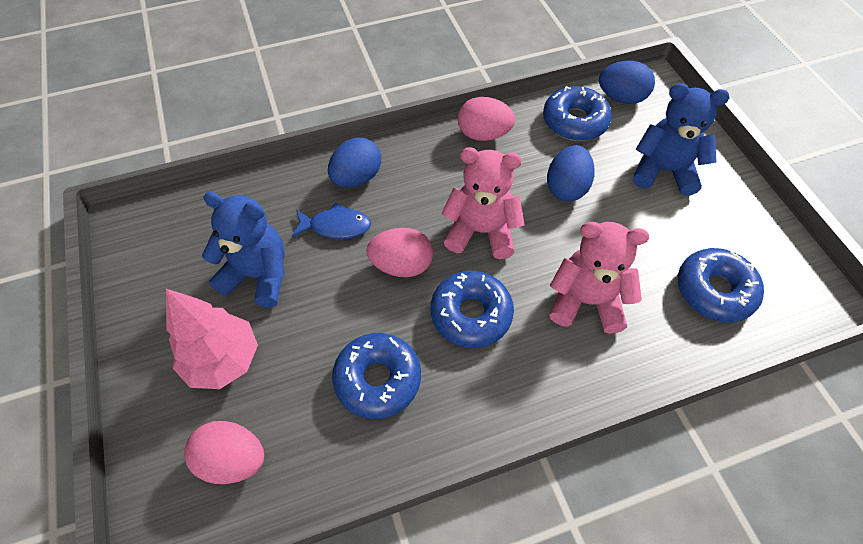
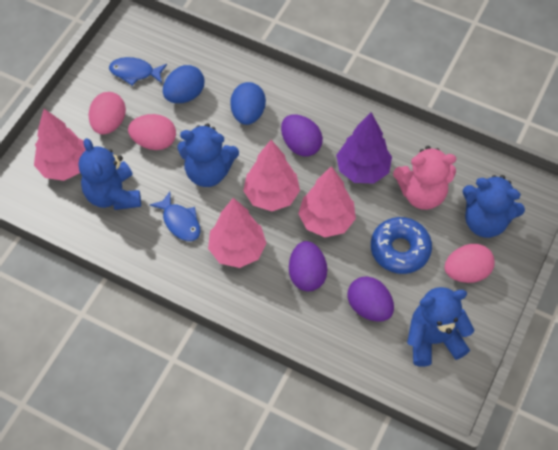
blue donut: [332,333,421,419] [431,271,514,348] [543,86,612,141] [678,248,764,322] = 4 -> [371,217,432,274] = 1
blue egg: [328,137,381,187] [547,145,595,202] [599,61,655,104] = 3 -> [163,65,204,103] [230,82,266,125] = 2
blue fish: [291,202,371,239] = 1 -> [109,57,167,86] [150,192,201,241] = 2
blue teddy bear: [202,192,285,307] [633,83,730,196] = 2 -> [78,138,141,210] [177,123,239,187] [407,287,474,367] [462,175,525,238] = 4
pink teddy bear: [441,147,524,259] [550,222,649,334] = 2 -> [393,146,456,210] = 1
pink tree: [166,289,258,389] = 1 -> [34,109,86,181] [208,198,266,268] [243,140,300,211] [298,166,356,237] = 4
purple egg: none = 0 -> [281,115,323,157] [289,241,327,292] [348,276,394,322] = 3
purple tree: none = 0 -> [336,112,392,183] = 1

